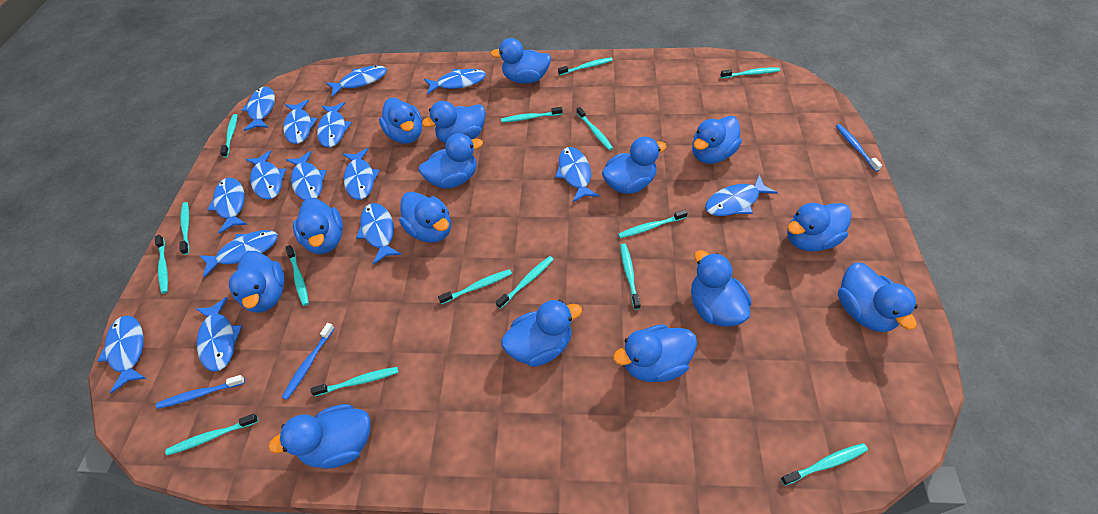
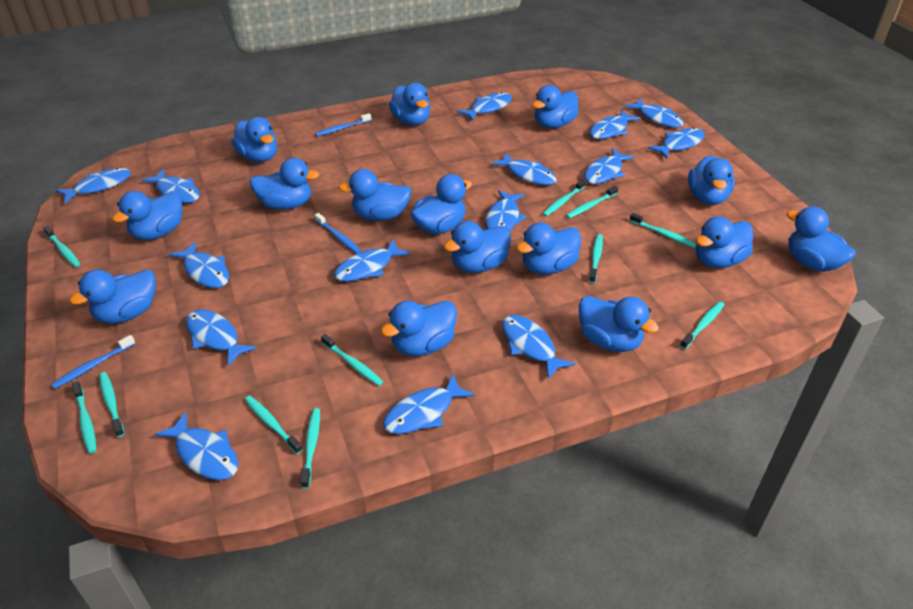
turquoise toothbrush: [155,235,168,294] [165,414,258,455] [179,202,189,255] [220,114,237,158] [285,245,309,306] [310,367,399,396] [438,269,512,304] [496,256,554,309] [501,107,562,122] [558,57,613,76] [577,107,613,150] [618,210,688,238] [620,243,641,310] [720,67,780,78] [781,443,868,486] = 15 -> [43,226,80,267] [72,382,97,454] [99,372,125,437] [245,396,303,454] [300,408,320,489] [321,334,383,386] [543,179,586,216] [566,186,618,219] [589,234,603,283] [629,213,697,248] [680,301,724,349] = 11

